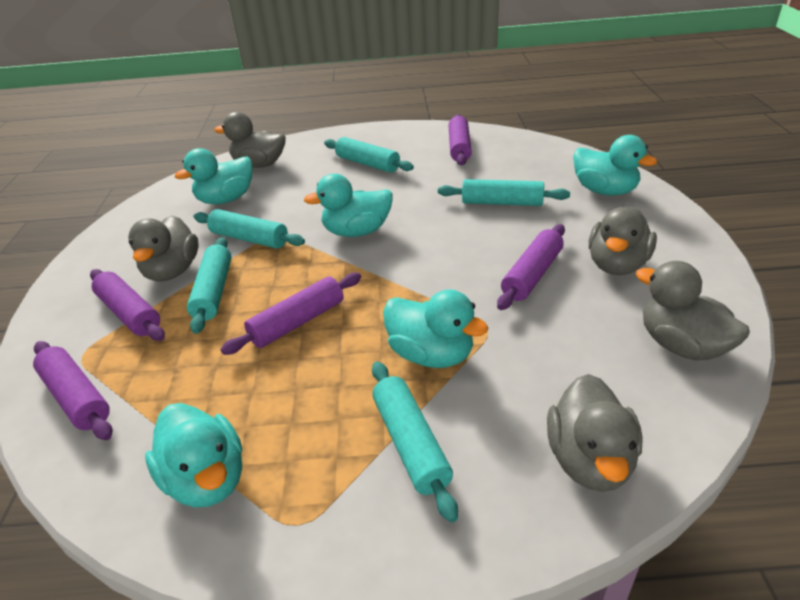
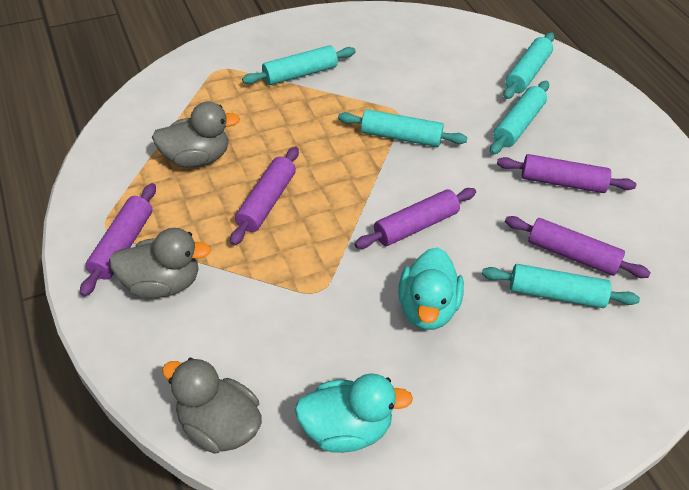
grey duck: [128,216,198,282] [214,112,286,168] [547,374,643,492] [589,207,657,275] [636,261,750,361] = 5 -> [109,228,211,298] [152,102,240,167] [162,358,262,454] = 3
turquoise duck: [145,403,242,508] [174,148,253,204] [304,174,392,237] [383,289,489,368] [573,135,657,196] = 5 -> [295,373,413,453] [398,247,464,330] = 2

